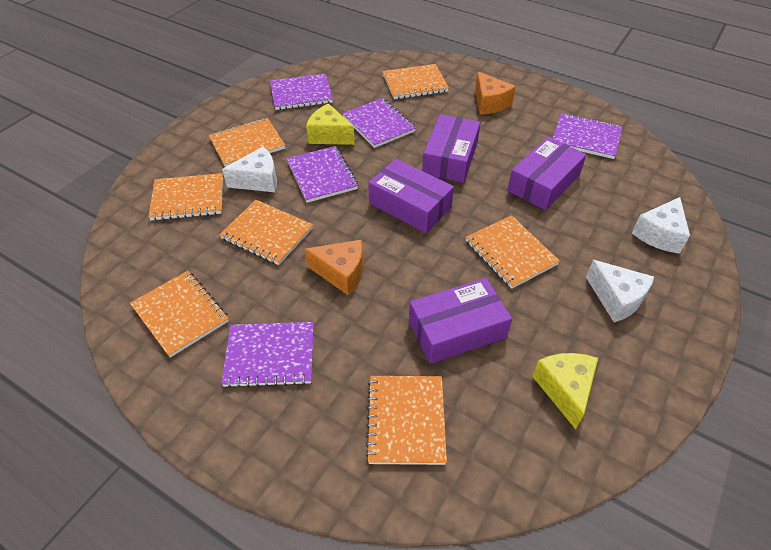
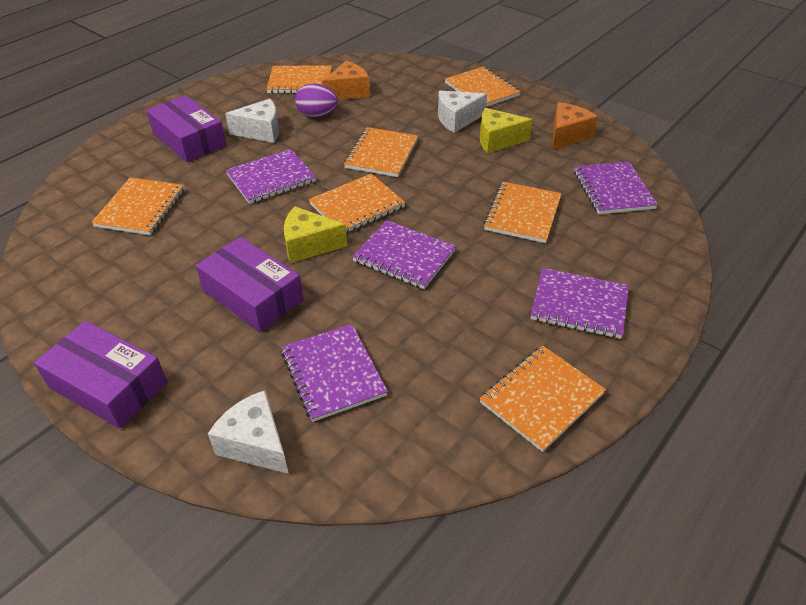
purple box: [368,159,454,233] [409,278,512,364] [422,114,481,183] [507,137,586,210] = 4 -> [34,320,167,429] [146,95,226,162] [196,237,304,332] = 3
purple egg: none = 0 -> [295,84,338,117] = 1

